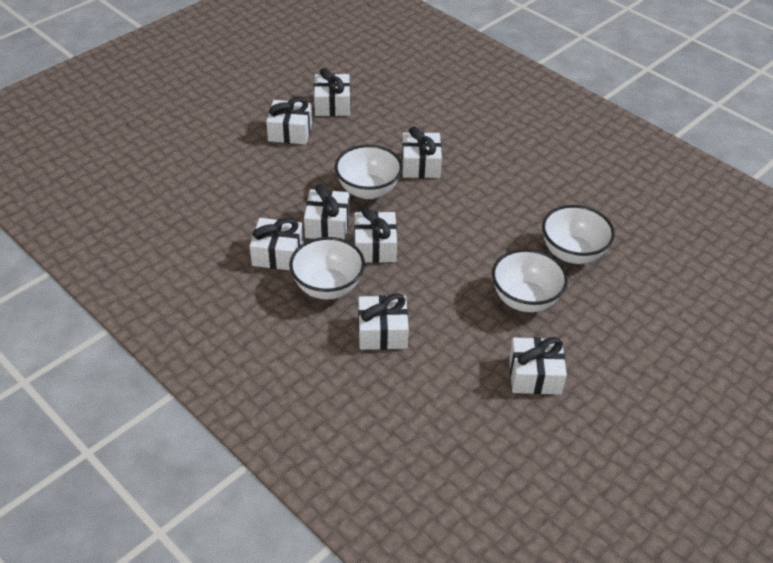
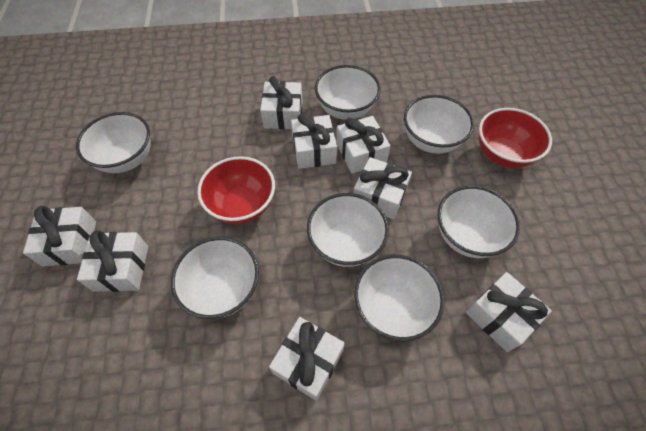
red bowl: none = 0 -> [197,156,275,224] [479,108,552,168] = 2
white bowl: [289,237,365,300] [335,145,403,199] [492,249,568,312] [542,205,615,264] = 4 -> [76,112,151,173] [171,237,259,319] [307,193,389,267] [315,65,380,120] [354,255,444,341] [404,95,474,154] [438,186,520,258] = 7

